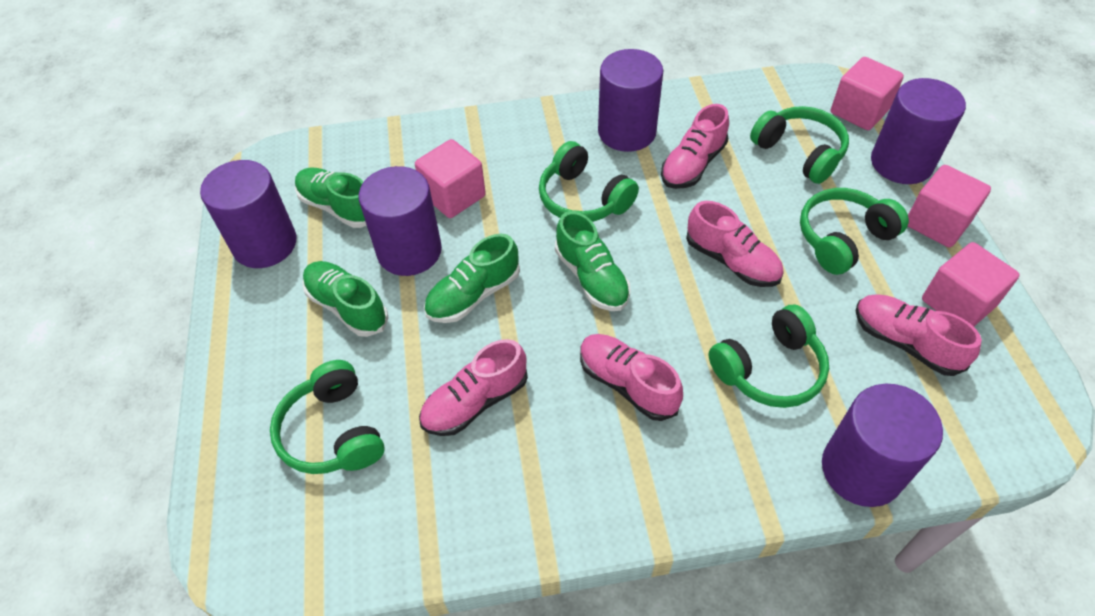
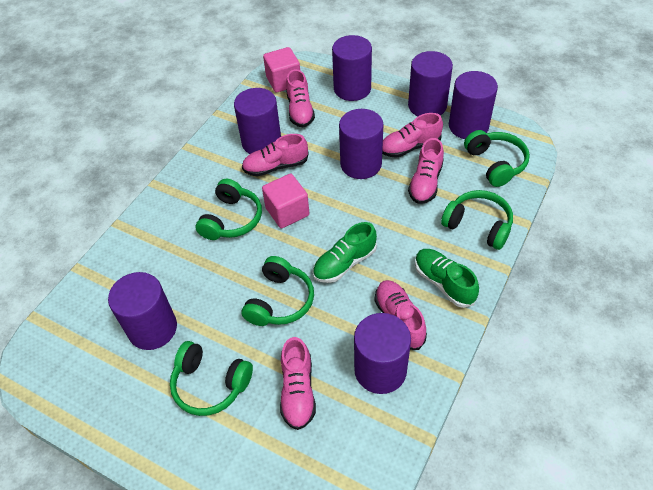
green shoe: [295,168,367,228] [302,261,389,337] [424,234,520,323] [555,211,630,311] = 4 -> [313,222,377,283] [415,249,479,308] = 2
pink cube: [415,139,486,218] [831,57,904,130] [908,165,991,247] [922,242,1019,327] = 4 -> [262,174,309,228] [263,47,300,93] = 2
pink shoe: [419,339,528,436] [580,334,683,421] [661,104,729,189] [686,201,783,287] [856,295,982,376] = 5 -> [242,134,309,177] [280,337,316,430] [286,69,315,127] [374,280,427,350] [382,113,443,158] [408,138,444,204] = 6
purple cylinder: [200,160,296,268] [359,166,442,276] [598,49,663,152] [822,384,943,507] [871,78,966,184] = 5 -> [108,272,177,350] [234,88,281,154] [332,35,372,101] [339,109,383,179] [354,313,411,394] [408,51,453,116] [449,71,498,139] = 7

